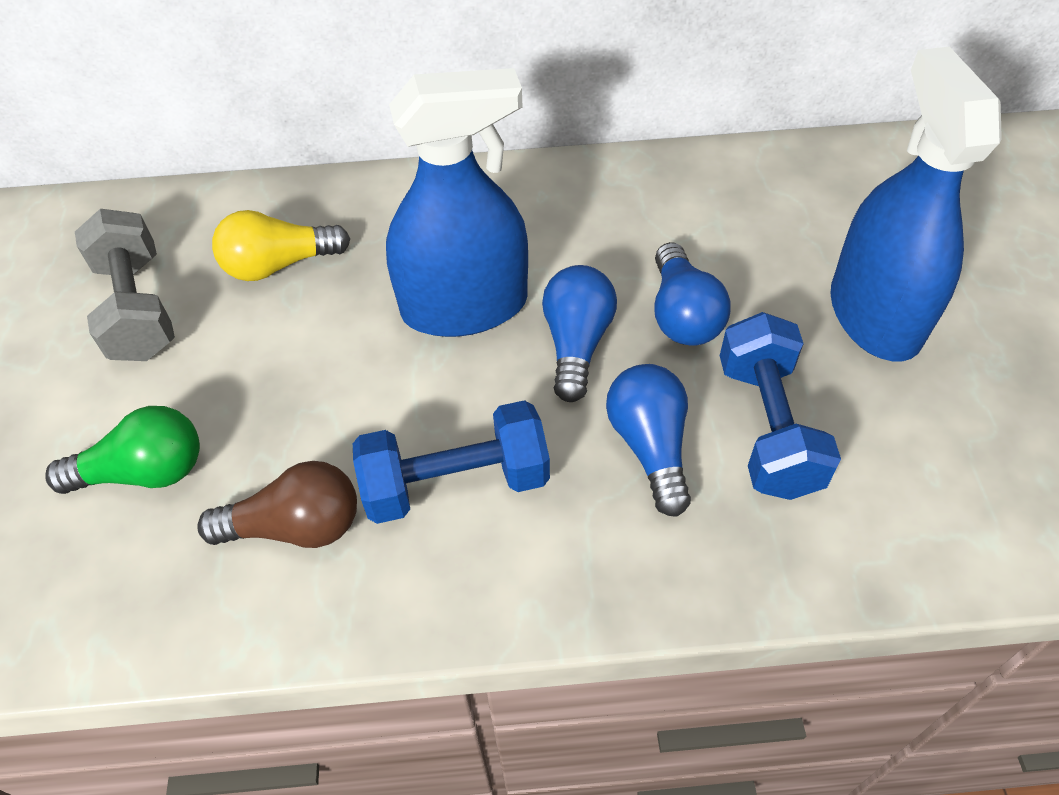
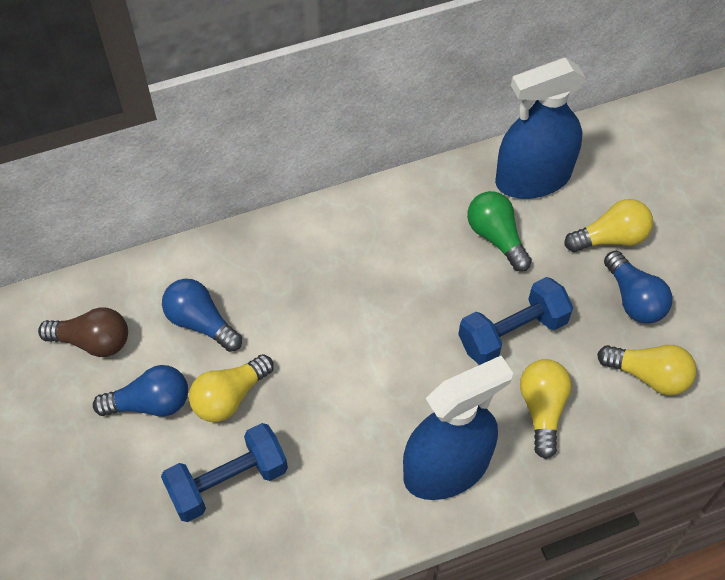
grey dumbbell: [75,209,175,361] = 1 -> none = 0
yellow light bulb: [212,210,350,281] = 1 -> [189,354,273,422] [520,359,572,459] [564,199,653,252] [597,345,697,395] = 4

